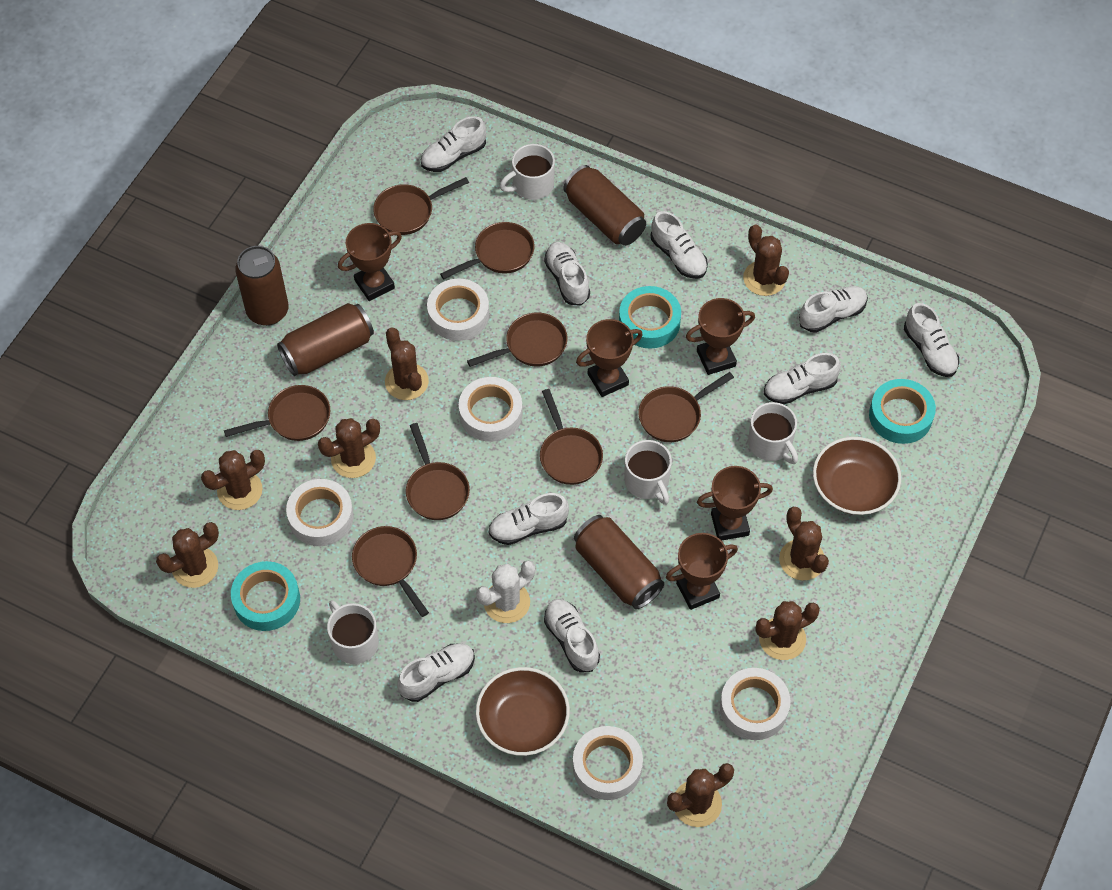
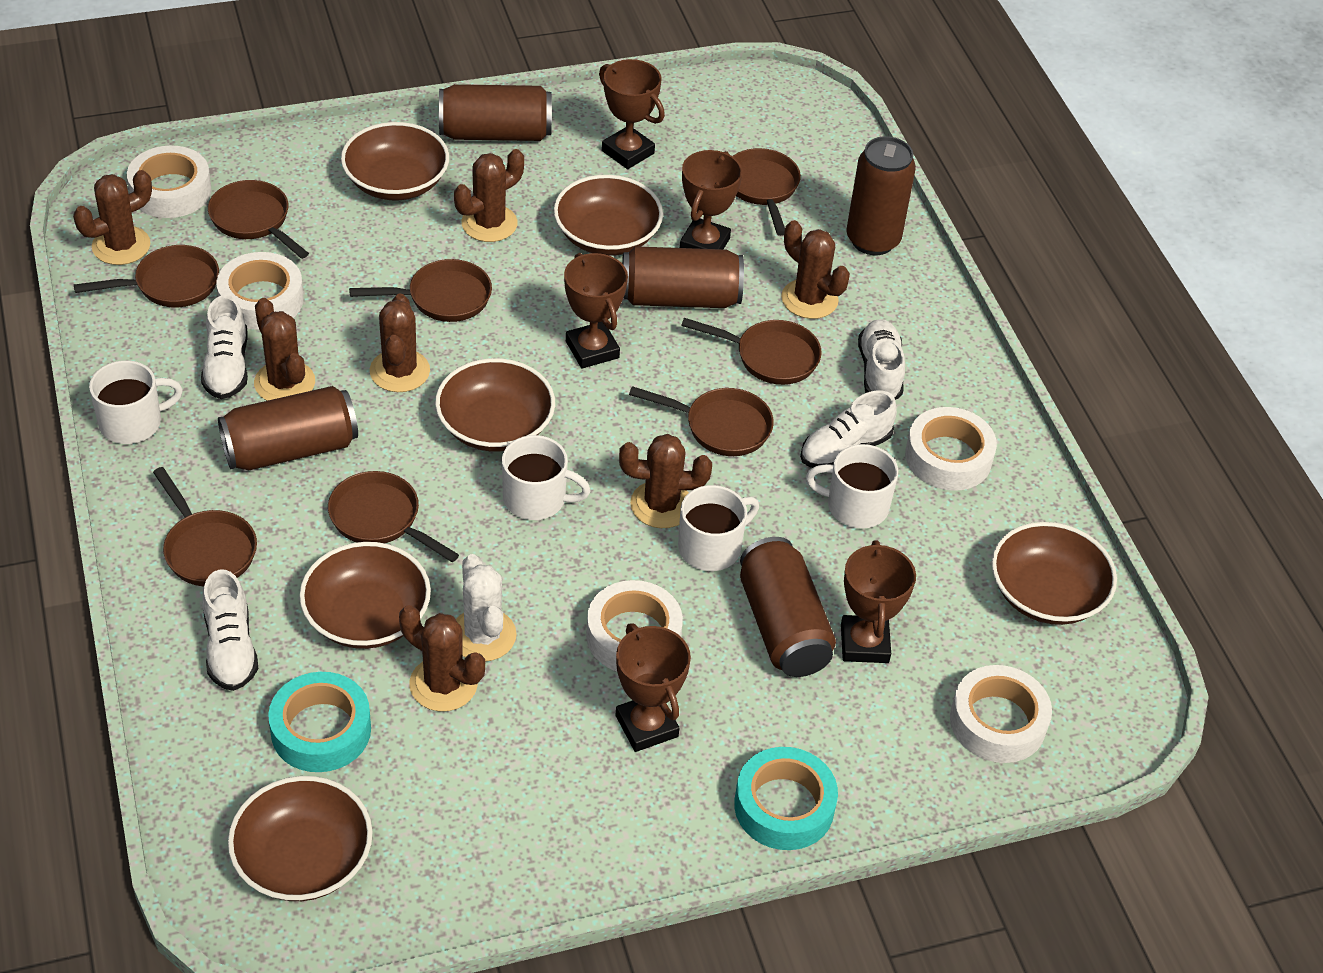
brown bowl: [476,667,570,756] [813,437,901,515] = 2 -> [228,776,373,901] [299,542,431,649] [341,122,449,200] [435,358,555,452] [554,175,663,256] [992,522,1117,625] = 6
brown cactus: [156,522,219,588] [201,450,265,510] [318,418,380,478] [385,327,429,400] [667,763,734,827] [743,225,789,296] [755,601,820,660] [779,507,829,580] = 8 -> [73,170,152,265] [254,298,315,401] [370,294,430,392] [399,605,485,712] [454,149,524,242] [619,434,712,528] [781,220,850,319] = 7
brown can: [235,246,289,326] [277,303,374,376] [563,165,646,246] [574,515,664,609] = 4 -> [218,386,358,470] [439,84,552,141] [622,246,744,308] [740,537,836,677] [846,136,916,255] = 5
turquoise tape: [231,561,300,631] [619,286,681,349] [869,379,936,444] = 3 -> [268,672,371,772] [734,747,838,850] = 2
white shoe: [397,643,475,702] [421,116,486,172] [489,493,569,545] [544,242,590,306] [544,599,600,672] [651,211,708,279] [764,353,841,405] [799,286,868,333] [904,303,959,377] = 9 -> [201,295,248,399] [203,570,258,691] [800,391,897,468] [858,319,905,400] = 4

